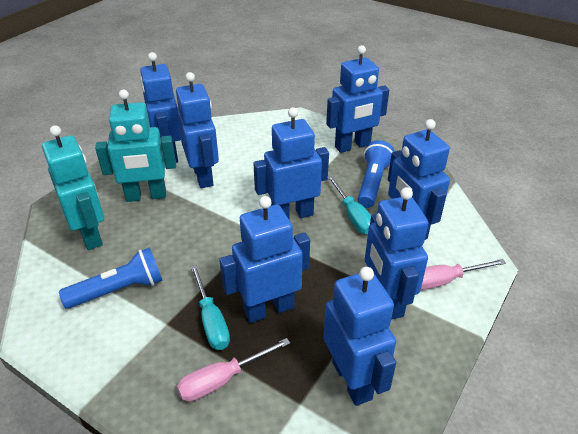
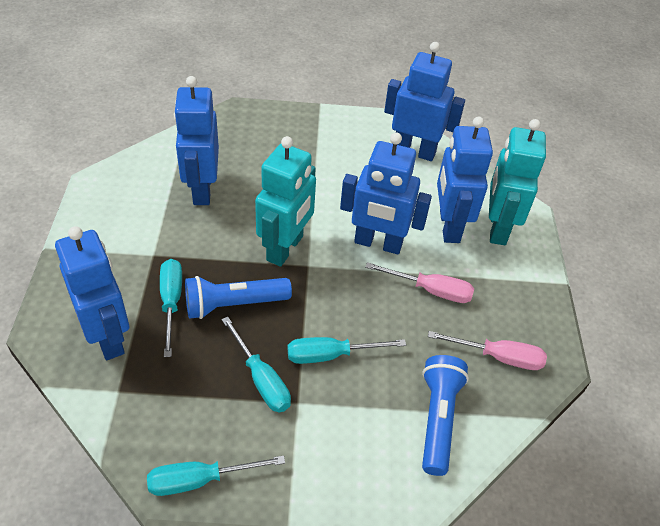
blue robot: [140,52,181,163] [176,72,219,188] [219,196,310,323] [253,107,329,219] [323,267,396,406] [326,45,389,153] [365,187,428,320] [388,119,450,240] = 8 -> [55,226,129,360] [174,76,219,205] [340,133,432,254] [384,42,465,161] [437,116,493,243] = 5
turquoise screwdriver: [191,265,230,350] [328,175,371,234] = 2 -> [147,455,285,496] [160,259,182,357] [222,317,291,412] [288,337,406,364] = 4

